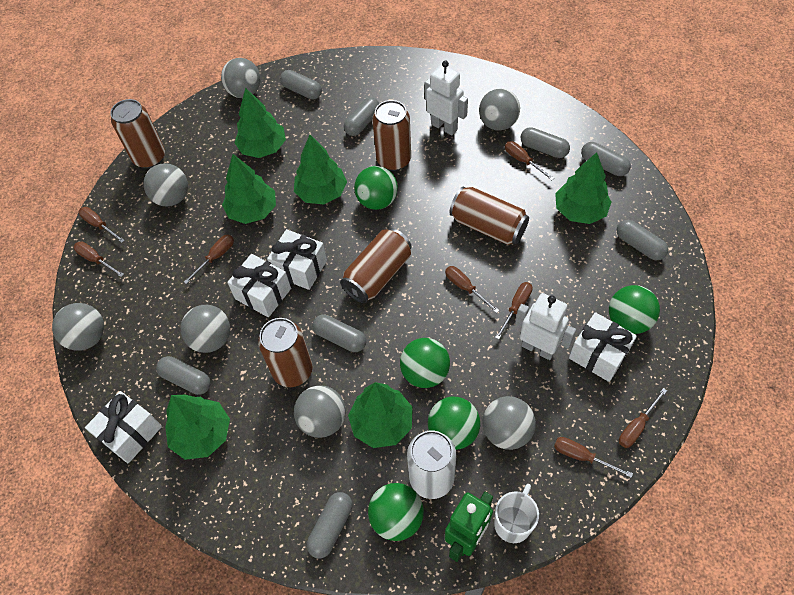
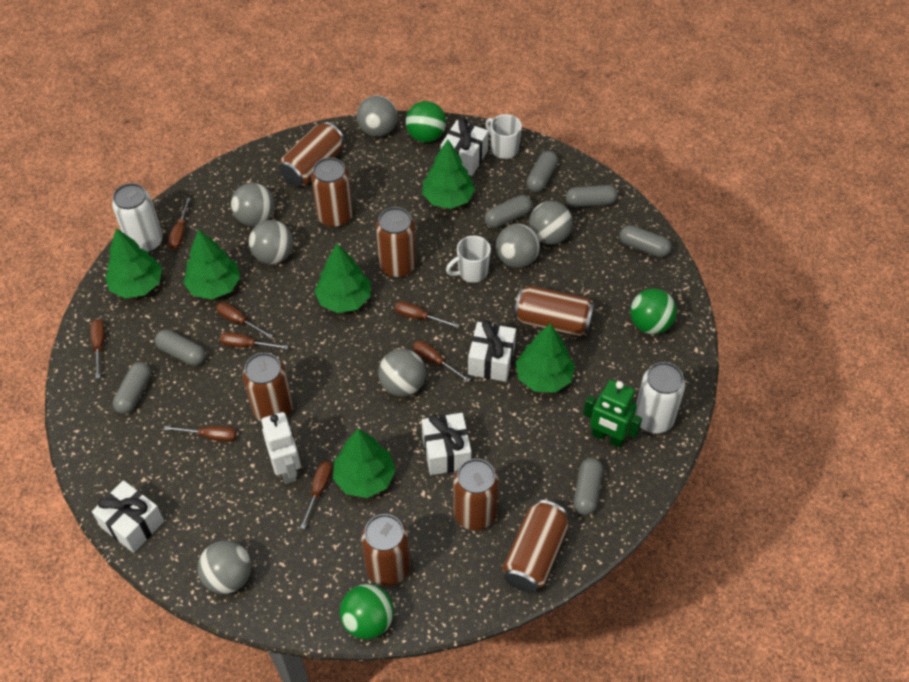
brown can: [110,99,165,168] [258,318,313,387] [340,228,412,303] [372,100,411,171] [449,186,529,245] = 5 -> [243,353,293,422] [279,122,344,186] [311,157,353,228] [361,514,410,586] [376,207,416,278] [454,458,499,530] [502,500,569,593] [514,286,595,336] = 8
green ball: [354,166,398,210] [368,483,424,541] [400,338,450,388] [428,397,480,450] [609,285,660,334] = 5 -> [340,584,394,639] [406,101,446,143] [630,288,677,334] = 3
grey capsule: [156,356,211,395] [280,70,322,99] [307,492,352,558] [312,314,366,352] [344,97,379,136] [521,127,570,158] [581,142,631,176] [616,220,668,260] = 8 -> [113,362,151,414] [155,330,206,366] [484,195,532,228] [526,151,558,192] [566,185,618,207] [574,458,603,515] [620,225,672,257] = 7
white can: [407,430,456,499] = 1 -> [112,183,163,253] [635,362,685,433] = 2
white mug: [494,484,539,543] = 1 -> [446,236,491,283] [485,114,522,159] = 2
white robot: [424,60,468,135] [515,293,576,360] = 2 -> [261,412,301,484] = 1

